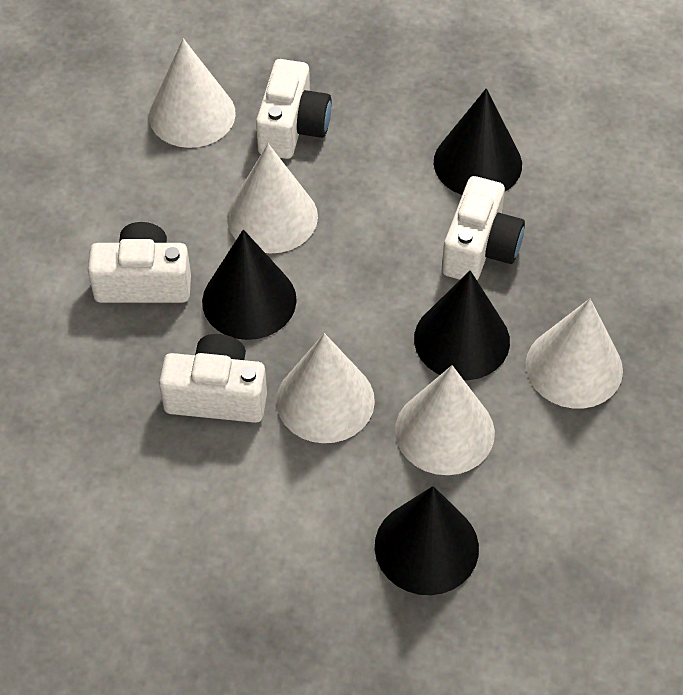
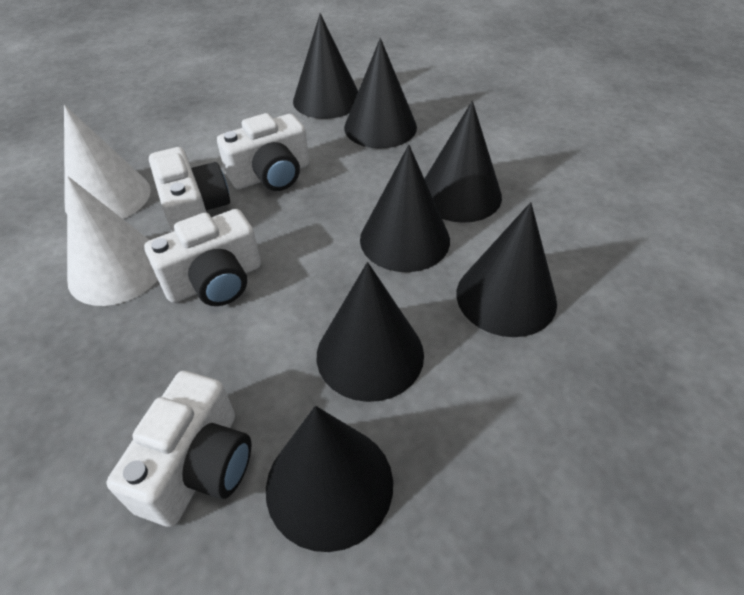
black cone: [202,229,297,340] [375,486,479,595] [414,270,510,380] [434,88,522,195] = 4 -> [266,406,393,552] [293,13,358,119] [317,262,424,402] [344,38,417,149] [360,145,450,272] [425,101,502,223] [456,202,557,337] = 7
white cone: [149,38,236,148] [227,144,318,253] [276,333,375,443] [395,365,495,475] [526,299,623,408] = 5 -> [64,105,151,219] [67,176,158,306] = 2

